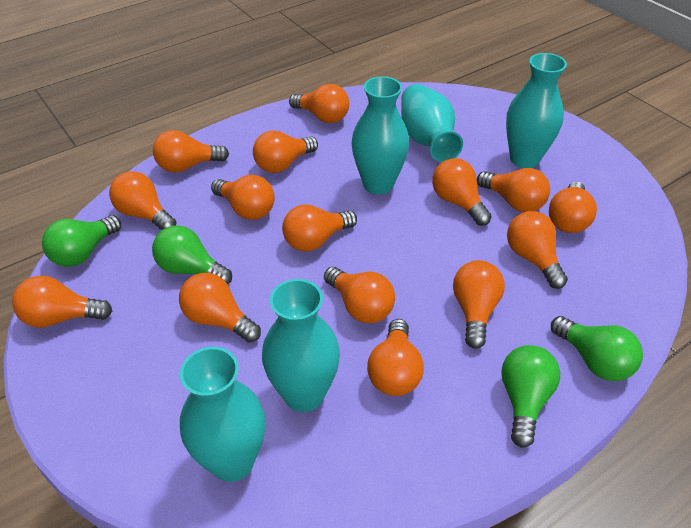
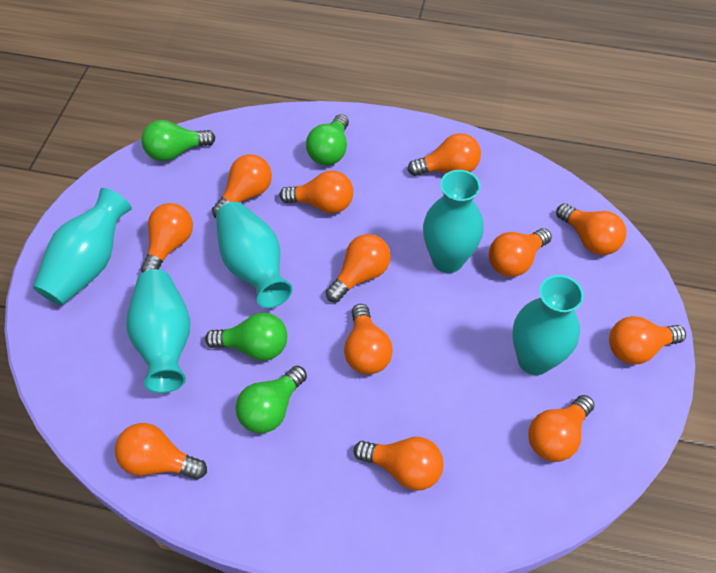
orange light bulb: [12,276,112,328] [109,171,177,230] [153,130,229,172] [179,273,261,342] [211,175,275,220] [253,131,318,173] [282,204,357,252] [289,84,350,123] [324,267,395,323] [367,319,424,396] [432,158,492,226] [453,260,505,349] [477,168,550,212] [507,211,568,289] [549,181,597,233] = 15 -> [115,423,207,480] [141,203,193,273] [212,154,272,218] [279,171,354,214] [326,234,391,302] [344,304,393,375] [354,437,444,491] [408,133,481,176] [489,228,552,277] [528,395,595,462] [556,203,626,255] [609,316,686,365] = 12

